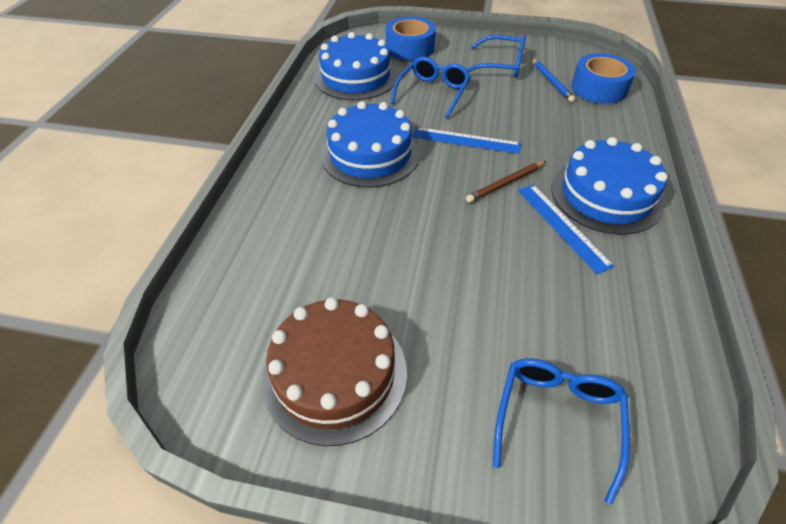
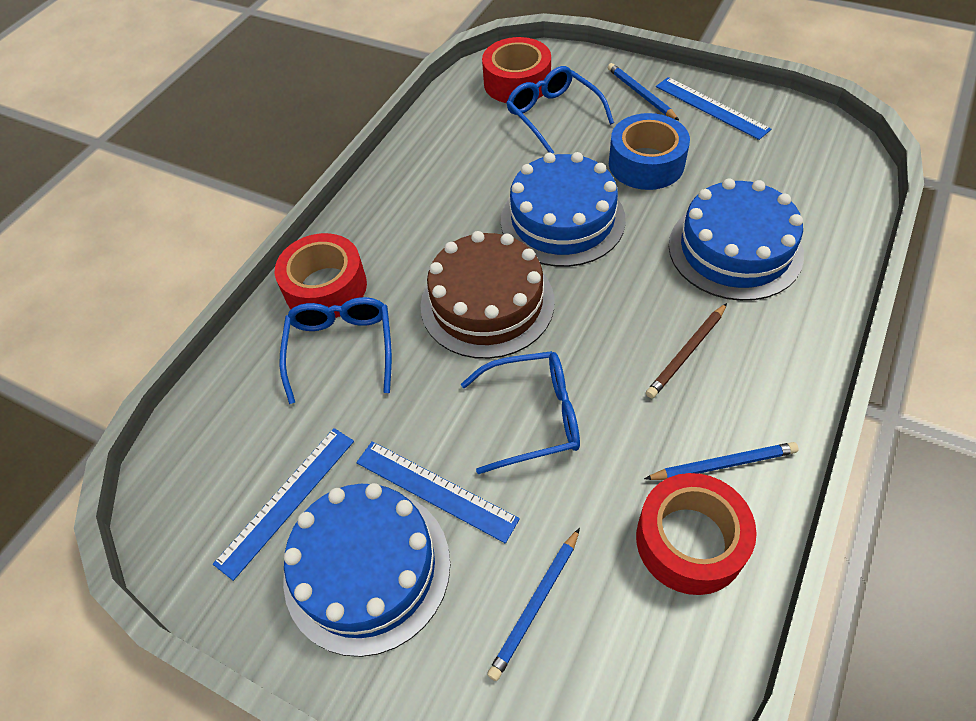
blue pencil: [532,58,575,102] = 1 -> [487,528,580,681] [608,63,679,120] [644,442,799,480] = 3
blue ruler: [412,127,521,154] [518,184,614,274] = 2 -> [213,428,354,581] [356,441,520,543] [656,77,771,140] = 3
blue tape: [386,17,436,61] [571,53,636,104] = 2 -> [609,113,690,190] = 1
red tape: none = 0 -> [275,233,367,318] [482,37,551,103] [636,473,757,595] = 3

